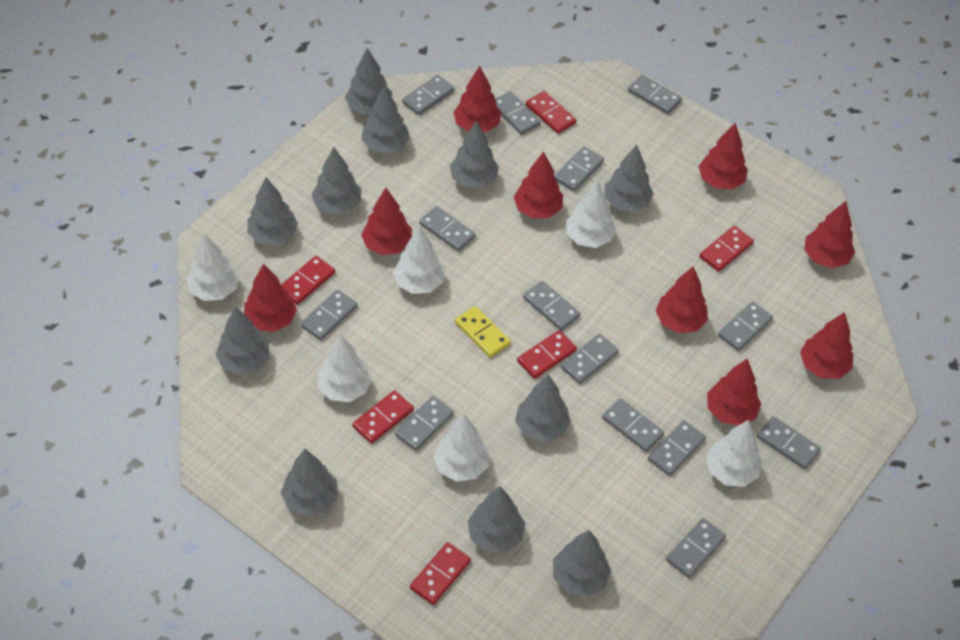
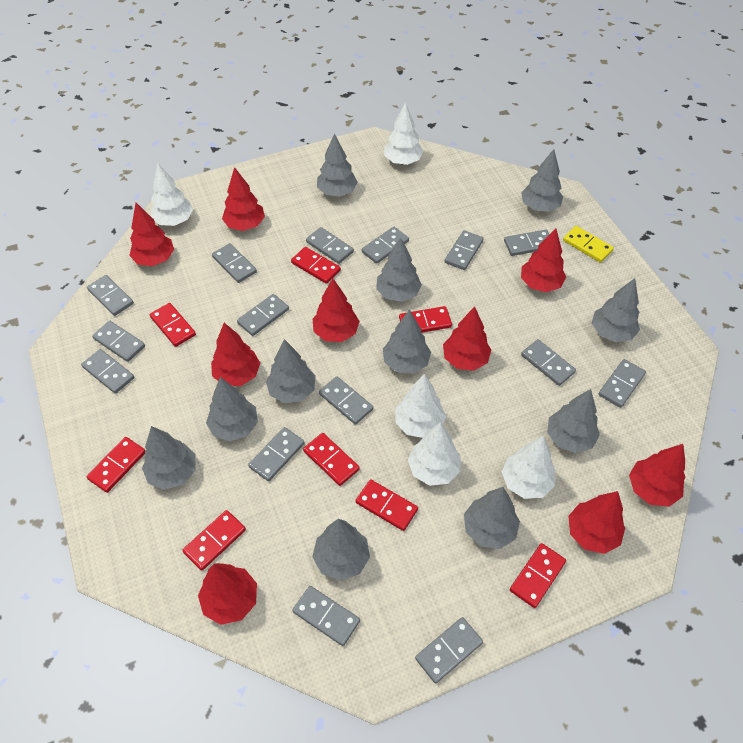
grey domino: [301,290,358,340] [395,396,454,451] [402,75,454,115] [419,206,476,252] [495,91,541,135] [523,281,580,331] [554,147,604,191] [561,334,619,384] [602,398,664,452] [628,75,682,114] [648,421,706,476] [666,518,726,578] [718,301,773,351] [757,416,821,469] = 14 -> [81,349,134,394] [87,275,134,316] [92,321,145,362] [212,243,257,283] [237,294,289,336] [248,427,304,481] [292,586,360,646] [306,227,354,264] [319,376,373,425] [362,227,409,264] [415,617,483,683] [445,230,484,270] [504,230,549,256] [521,339,576,386] [598,359,646,408] = 15
red domino: [281,256,335,305] [352,390,414,444] [410,542,471,605] [517,330,577,379] [526,91,576,134] [699,226,754,272] = 6 -> [87,437,145,493] [150,303,196,347] [182,510,246,571] [291,247,341,284] [303,433,360,486] [355,480,418,531] [399,306,452,333] [510,543,566,608] = 8
white tree: [186,233,239,301] [318,334,372,402] [393,227,445,294] [433,414,489,482] [566,180,616,248] [706,420,762,487] = 6 -> [151,163,193,226] [384,102,423,165] [395,374,446,438] [408,422,460,486] [502,436,555,499] = 5

